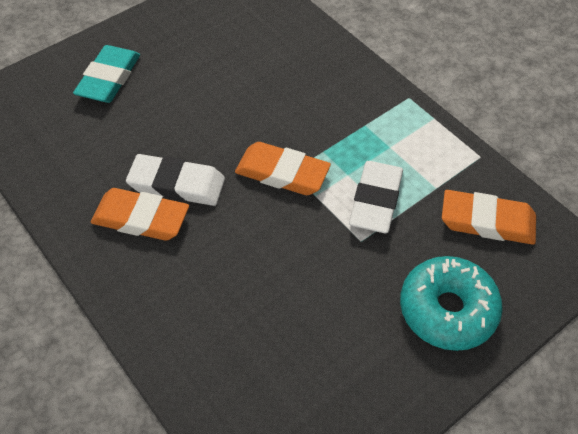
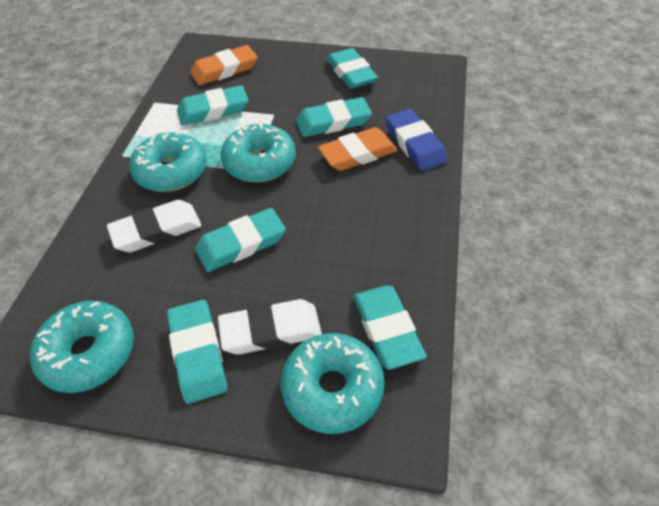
blue eraser: none = 0 -> [386,109,447,171] = 1
orange eraser: [91,188,189,241] [235,142,331,195] [442,190,536,245] = 3 -> [190,45,258,85] [318,127,398,171] = 2
turquoise donut: [400,256,503,351] = 1 -> [30,301,134,393] [129,131,207,192] [221,123,296,182] [281,333,385,434] = 4
turquoise eraser: [73,45,140,103] = 1 -> [167,300,227,404] [177,85,249,125] [195,208,286,272] [296,97,372,137] [327,48,378,89] [353,285,427,370] = 6

